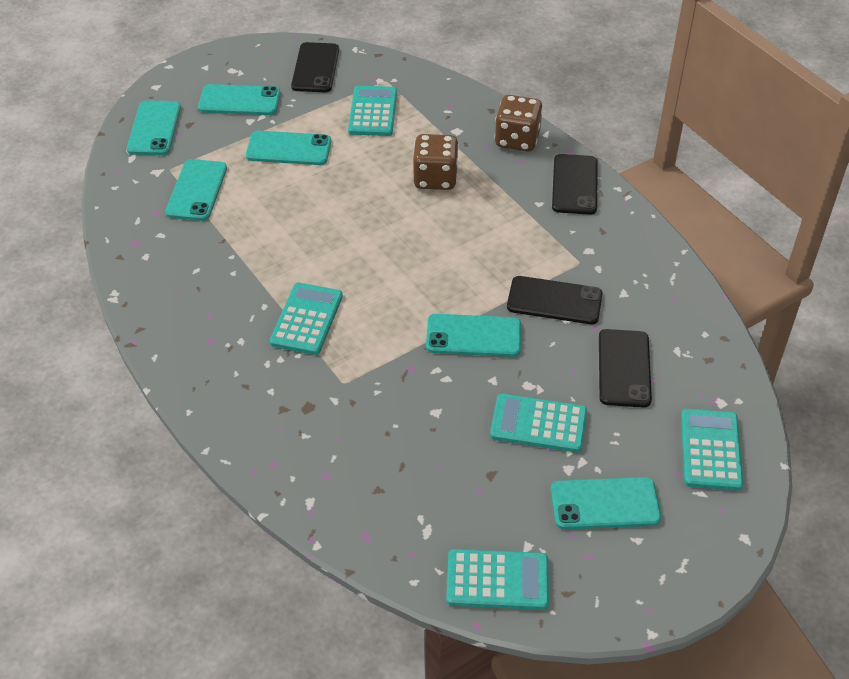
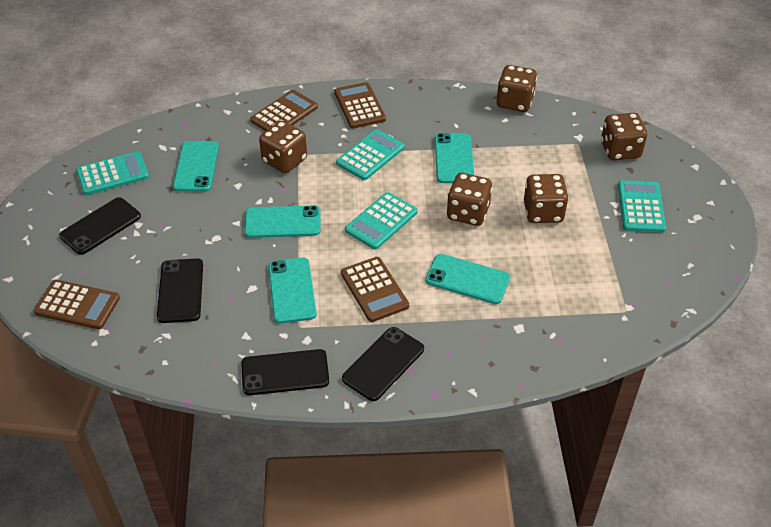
brown calculator: none = 0 -> [34,280,120,329] [250,90,318,131] [334,82,386,128] [341,257,409,322] = 4
brown dice: [413,134,459,190] [494,95,543,151] = 2 -> [259,121,307,173] [447,173,492,226] [497,65,537,112] [524,174,569,223] [601,113,647,160] = 5
turquoise calculator: [270,283,343,355] [348,86,397,136] [446,549,549,610] [490,394,587,453] [681,409,743,491] = 5 -> [76,151,149,195] [336,129,405,180] [345,192,418,250] [618,180,666,233] = 4
turquoise phone: [127,100,181,155] [165,159,227,221] [198,84,281,115] [246,131,331,165] [426,314,521,357] [551,477,661,530] = 6 -> [173,141,219,192] [244,206,320,238] [268,258,317,323] [425,254,510,304] [435,133,474,183] = 5

